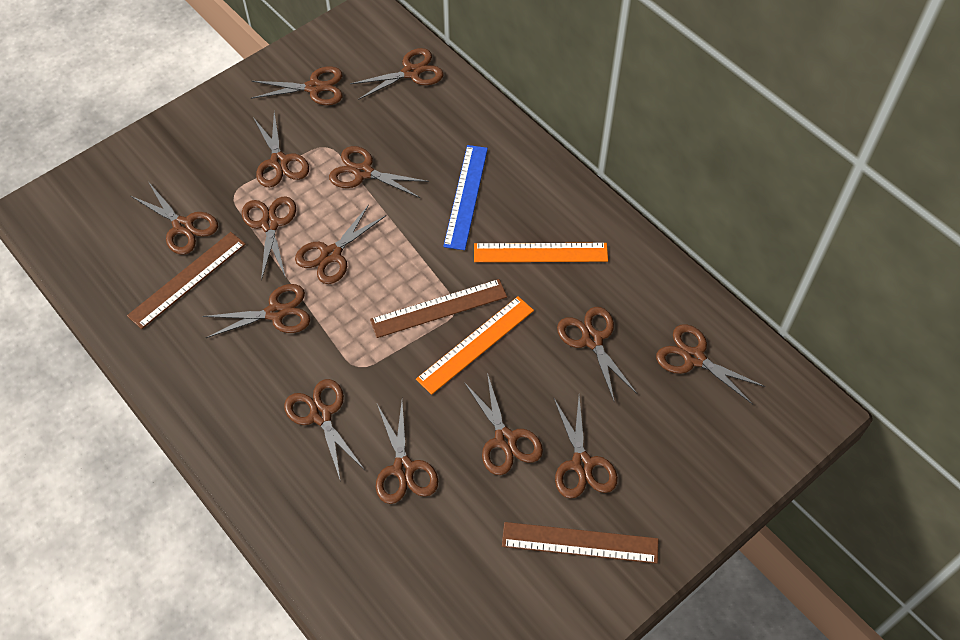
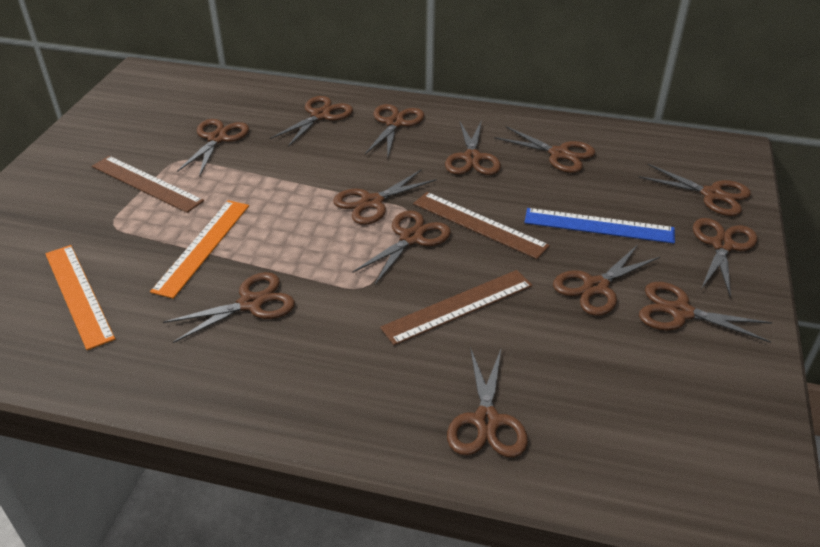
brown scissors: [131,183,218,255] [202,284,310,338] [242,196,296,281] [251,66,343,105] [253,112,309,188] [284,379,365,479] [295,204,385,284] [329,146,429,198] [350,48,444,100] [376,402,438,504] [464,373,543,475] [554,397,618,498] [557,307,637,403] [656,324,766,405] = 14 -> [163,272,295,343] [177,119,249,177] [270,96,353,147] [333,169,437,225] [352,210,451,284] [365,104,424,156] [445,120,501,175] [447,347,528,457] [494,126,595,173] [553,245,660,316] [639,164,751,216] [639,282,772,343] [693,218,757,298] = 13

